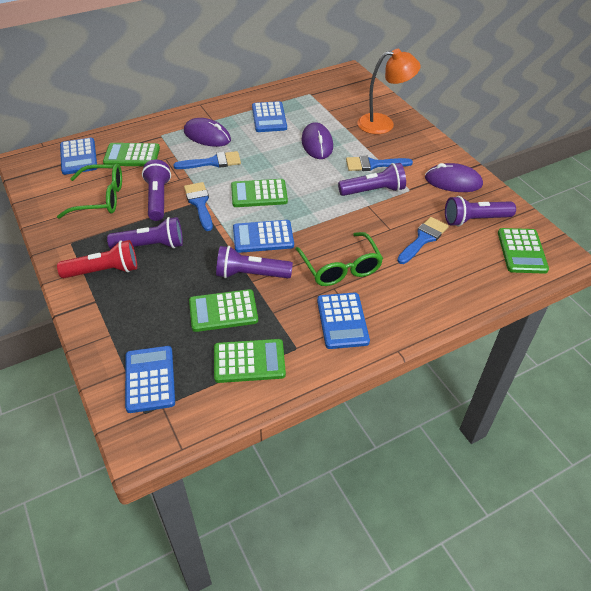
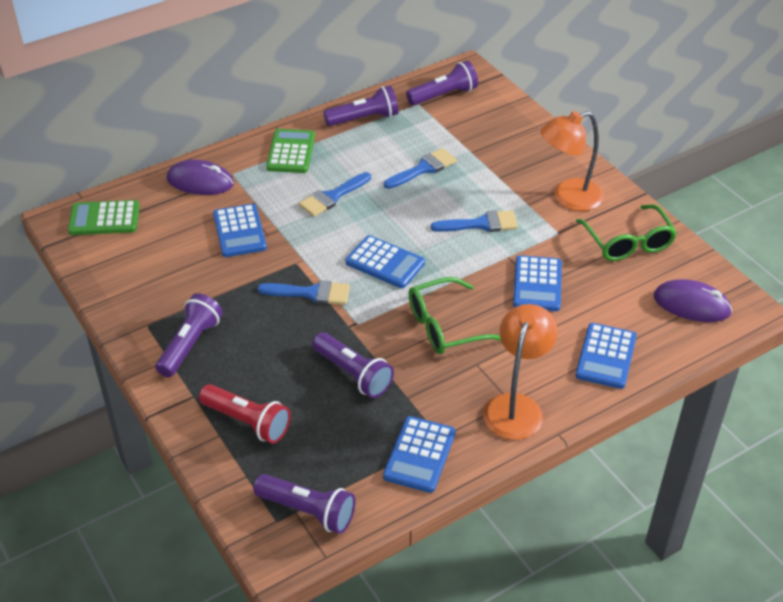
green calculator: [103,143,160,166] [189,289,258,332] [214,339,286,383] [231,179,288,207] [498,228,549,274] = 5 -> [68,200,140,235] [266,129,315,173] = 2
orange lamp: [357,49,421,134] = 1 -> [483,304,558,440] [541,111,604,211] = 2
purple mouse: [184,118,231,147] [302,122,333,159] [425,163,483,192] = 3 -> [167,160,234,195] [654,279,732,322] = 2

